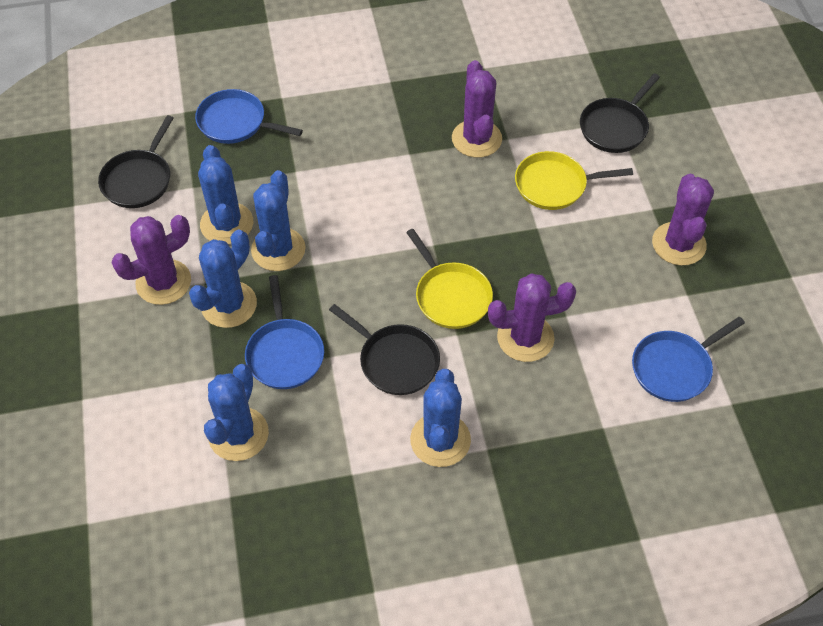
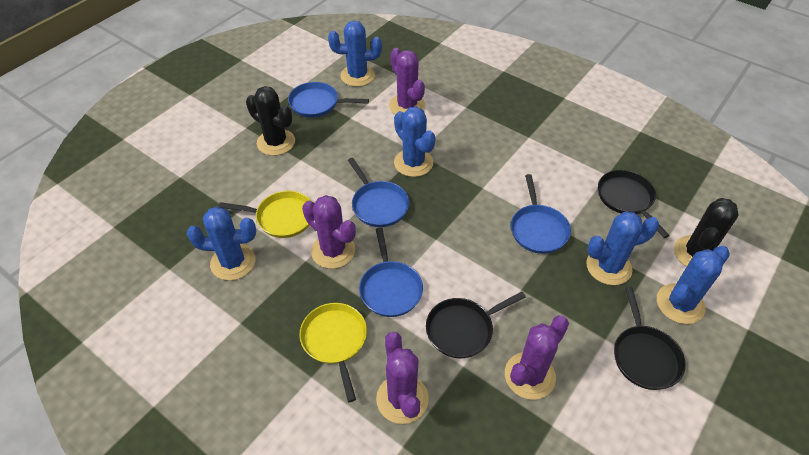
black cactus: none = 0 -> [246,86,295,156] [674,198,739,267] = 2
blue pan: [195,89,303,144] [245,275,324,389] [632,317,745,402] = 3 -> [288,82,369,118] [348,158,409,227] [359,228,423,317] [511,174,571,254] = 4

